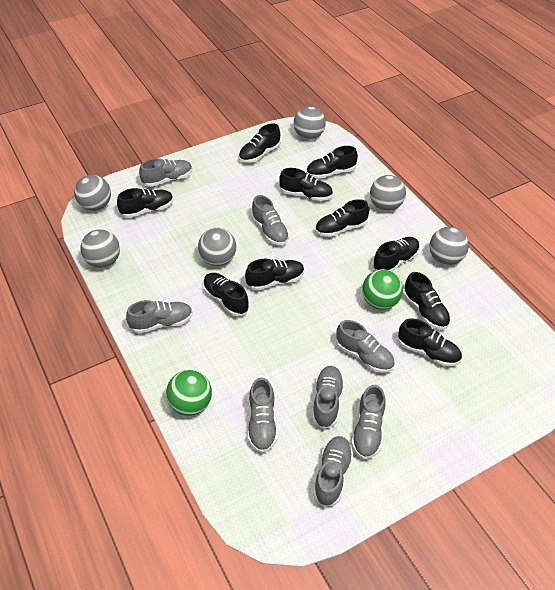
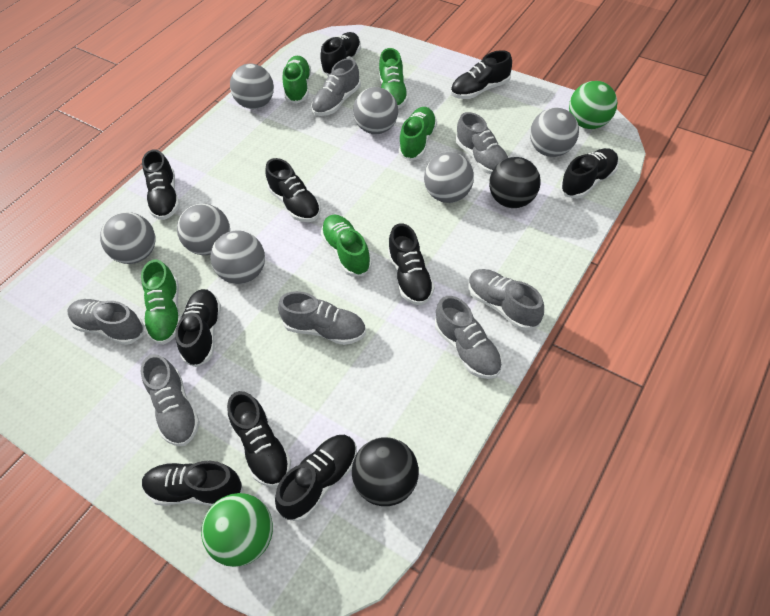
black ball: none = 0 -> [352,437,419,506] [489,157,541,208] = 2
green shoe: none = 0 -> [141,259,181,345] [283,56,311,104] [321,215,372,276] [379,48,408,109] [399,107,437,161] = 5
grey ball: [74,175,111,211] [80,229,120,268] [198,228,236,266] [294,106,326,140] [370,175,406,211] [429,227,469,265] = 6 -> [100,212,156,264] [177,204,230,255] [210,230,265,284] [230,64,274,109] [353,87,398,134] [424,152,474,203] [530,108,579,157] = 7
grey shoe: [126,300,193,333] [139,158,192,187] [248,377,277,453] [251,195,289,245] [312,366,344,429] [313,436,353,507] [336,320,395,373] [351,385,386,459] = 8 -> [67,299,144,345] [141,354,200,446] [278,291,366,345] [311,58,361,116] [435,296,502,379] [456,112,509,174] [468,269,544,330] = 7

